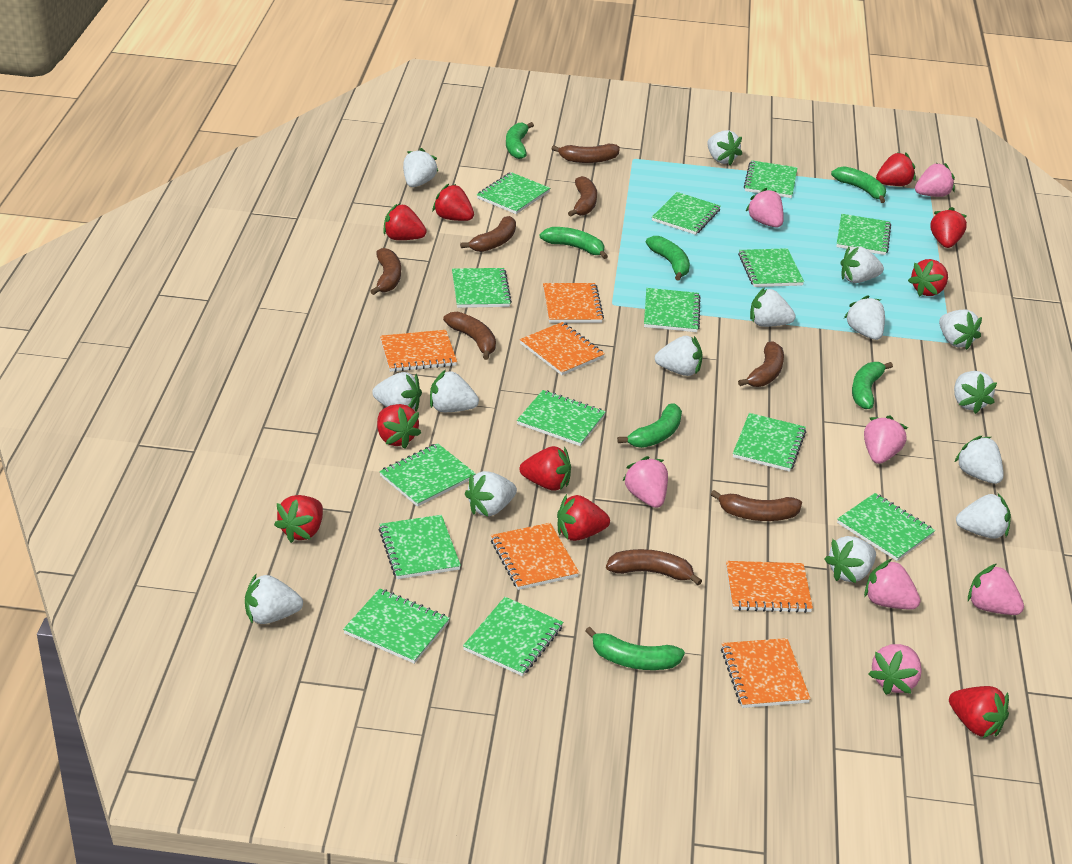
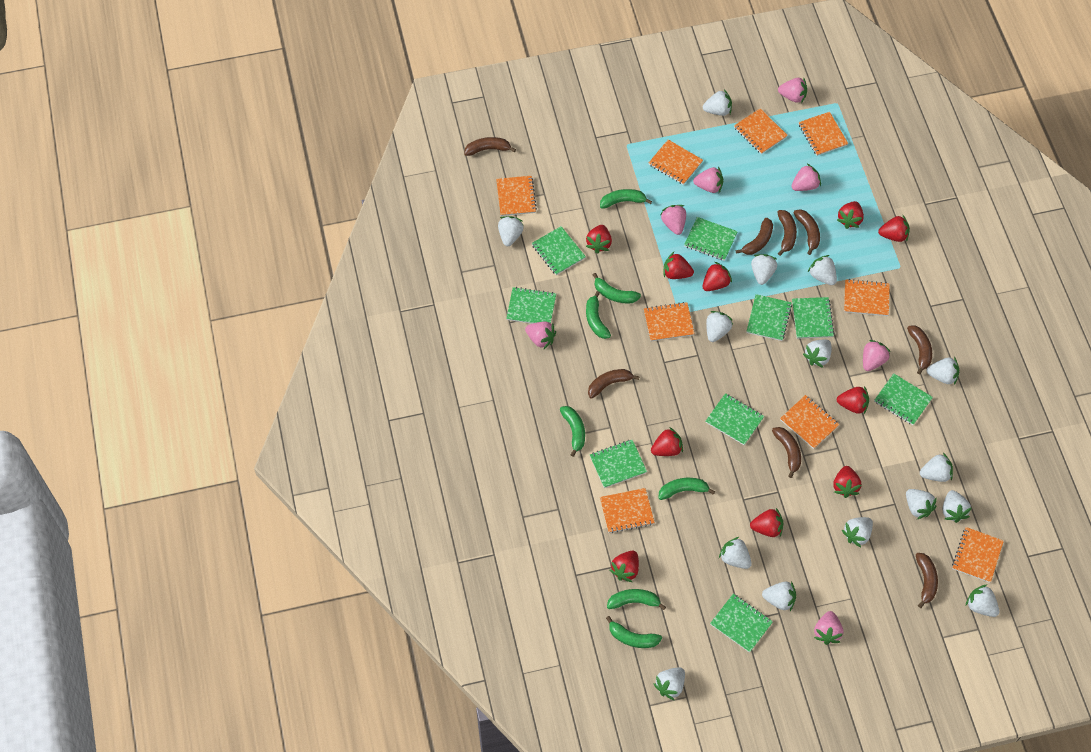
green notebook: [343,589,450,664] [379,443,476,507] [379,515,461,579] [452,268,512,308] [463,597,563,676] [477,172,550,214] [517,390,606,446] [644,288,701,332] [652,192,721,235] [733,413,806,472] [738,248,804,287] [744,160,798,198] [836,214,891,255] [837,493,935,561] = 14 -> [506,287,556,324] [532,226,586,275] [590,440,647,488] [684,217,738,261] [706,393,764,445] [710,594,773,653] [746,294,792,341] [792,297,834,339] [874,373,933,425] = 9
orange notebook: [380,330,457,372] [491,523,579,590] [520,322,605,375] [543,283,604,323] [721,638,811,708] [726,561,813,613] = 6 -> [496,176,537,216] [600,488,655,533] [644,302,695,341] [649,140,703,185] [734,108,788,154] [780,395,840,449] [799,112,848,156] [844,279,890,316] [952,527,1004,583] = 9

